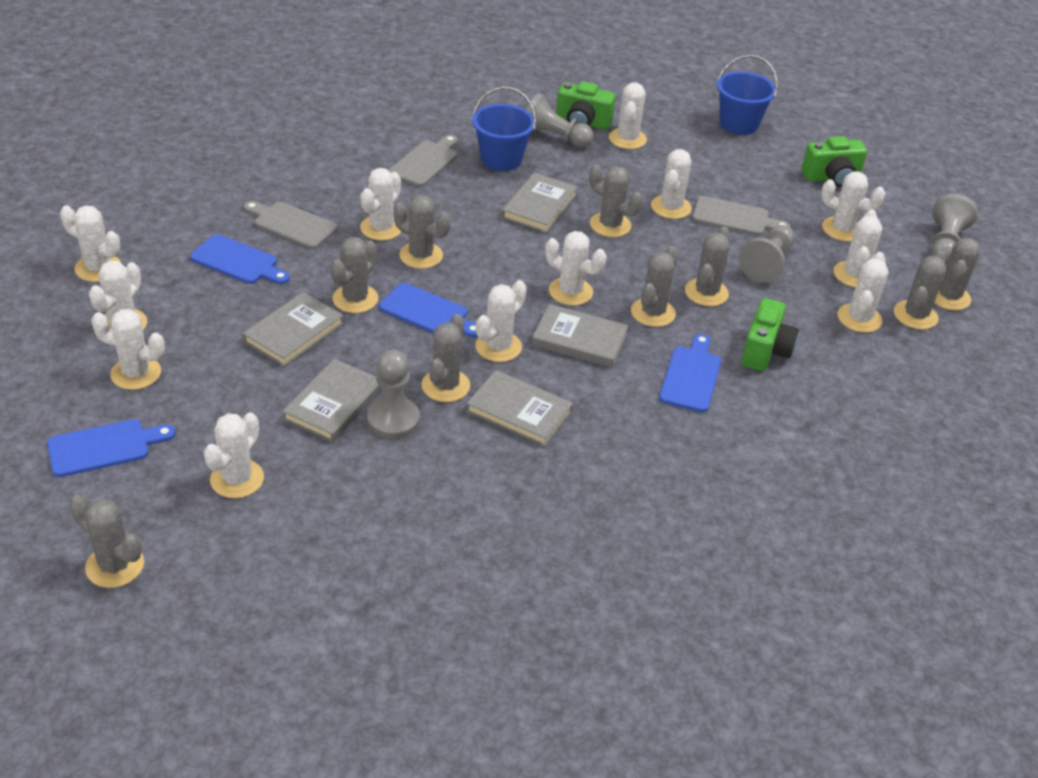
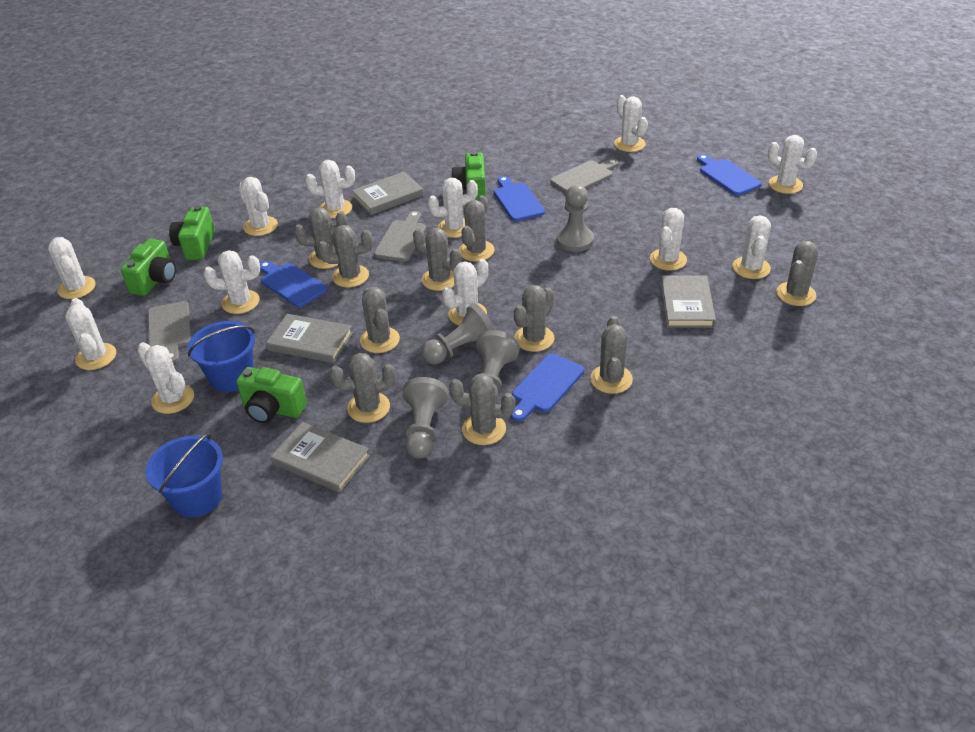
green camera: [556,81,616,130] [741,298,799,371] [801,136,867,187] = 3 -> [121,239,176,296] [169,205,215,260] [236,367,307,423] [451,151,486,200] = 4
grey book: [243,292,344,367] [282,359,383,442] [466,370,573,447] [502,173,578,233] [531,304,629,368] = 5 -> [266,314,353,363] [270,422,370,493] [352,172,424,215] [661,275,716,328] = 4
grey cactus: [69,495,144,588] [330,237,378,313] [393,195,451,269] [422,314,470,402] [589,164,643,237] [631,246,678,327] [685,227,730,306] [894,250,946,330] [934,238,980,310] = 9 -> [294,208,348,269] [318,225,373,287] [330,353,396,423] [360,287,400,353] [413,228,462,291] [449,374,515,445] [459,195,494,262] [514,285,554,352] [590,316,633,394] [776,241,818,306] = 10

